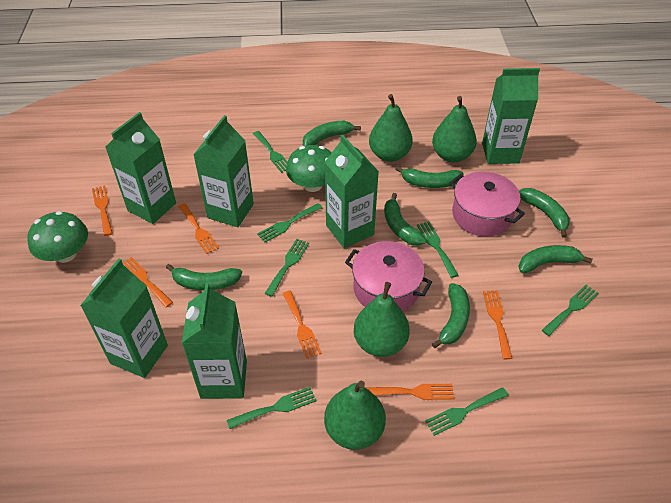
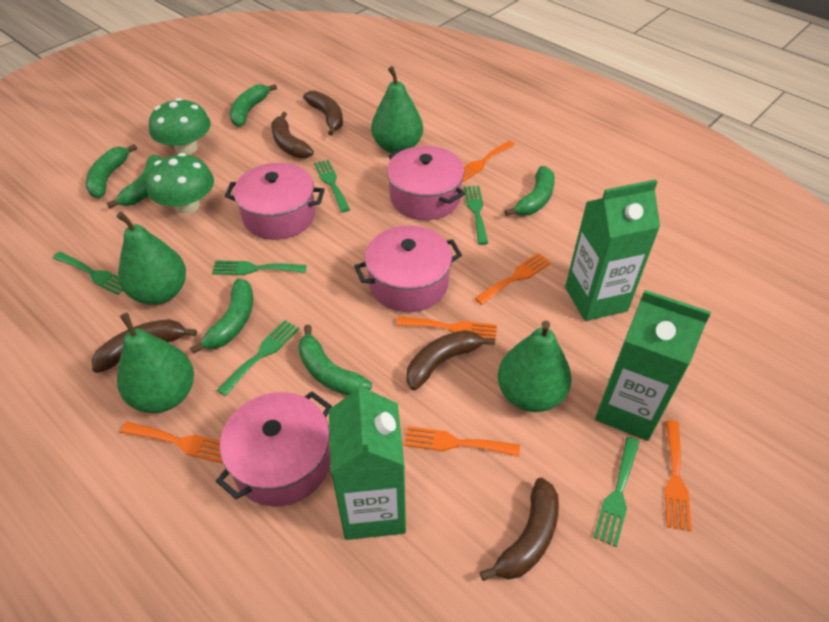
brown banana: none = 0 -> [92,319,197,373] [271,112,314,158] [303,91,343,136] [407,330,495,390] [480,478,559,581] = 5
green banana: [166,264,242,290] [303,120,361,146] [384,193,426,246] [395,166,464,188] [432,283,470,348] [518,245,593,273] [519,188,570,238] = 7 -> [86,144,137,198] [107,155,162,209] [190,279,253,354] [230,84,277,127] [298,325,372,396] [504,166,555,216] = 6
green carton: [80,259,168,378] [105,112,176,224] [182,283,247,399] [193,115,254,227] [325,135,379,248] [482,68,540,164] = 6 -> [329,380,406,540] [565,179,660,321] [595,290,711,441] = 3
green fork: [227,387,316,429] [253,131,287,173] [257,203,322,242] [265,239,309,297] [417,221,458,278] [425,387,509,436] [542,285,599,336] = 7 -> [53,252,123,295] [212,261,307,275] [217,320,299,396] [314,160,350,212] [464,186,488,245] [593,437,639,547] = 6
pink pot: [345,241,432,312] [450,171,525,237] = 2 -> [216,391,332,506] [225,163,325,240] [354,225,462,312] [387,146,465,220] = 4

